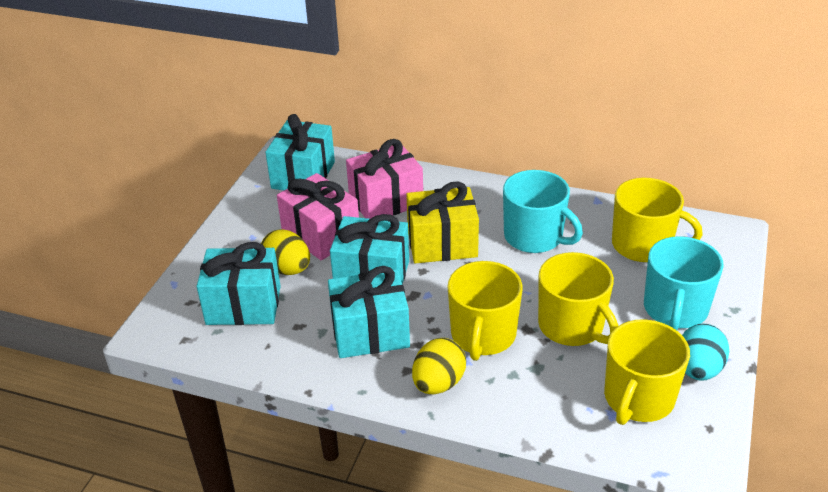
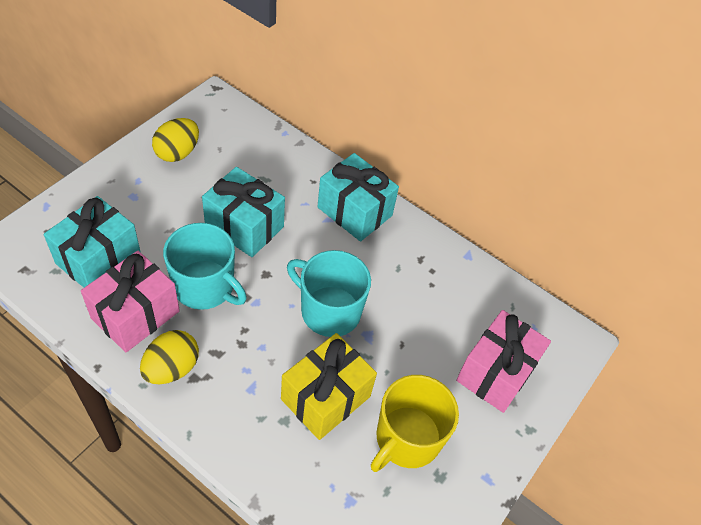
turquoise egg: [682,323,729,381] = 1 -> none = 0
turquoise gift: [197,242,281,325] [265,114,335,190] [328,266,410,358] [330,214,409,284] = 4 -> [44,196,141,288] [202,167,285,257] [317,153,399,242] = 3
yellow mug: [448,261,523,361] [538,252,619,346] [604,319,690,425] [612,178,703,262] = 4 -> [371,375,459,472] = 1

